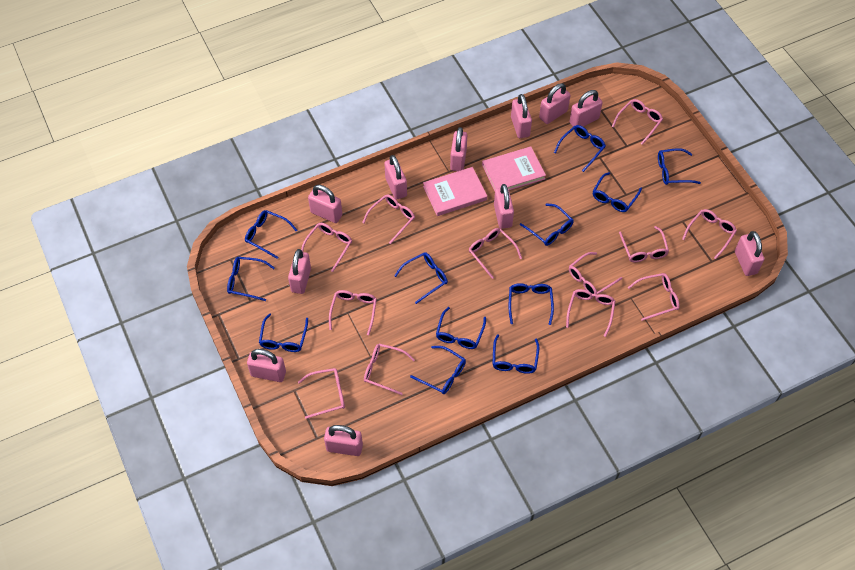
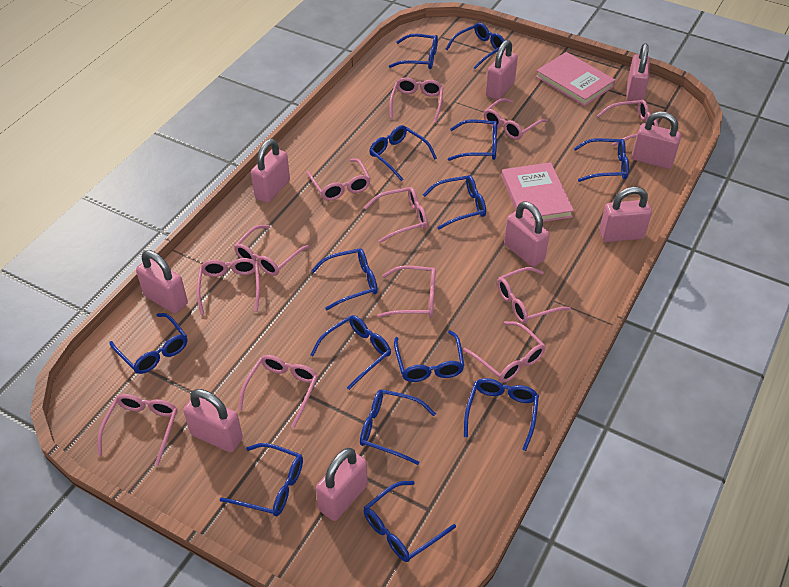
blue glasses: [227,257,275,301] [245,210,297,259] [259,313,308,352] [394,252,448,304] [410,346,466,394] [436,307,486,349] [493,334,539,374] [509,283,554,325] [520,203,574,246] [554,125,606,172] [593,172,642,212] [658,148,701,185] = 12 -> [109,313,187,374] [220,443,303,516] [310,315,391,390] [311,248,378,310] [360,389,436,465] [363,481,456,562] [369,125,437,181] [389,34,438,69] [394,330,465,382] [423,175,486,230] [446,23,505,69] [448,119,497,161] [464,378,539,451] [574,138,629,182] = 14
pink padlock: [247,349,286,382] [288,249,311,294] [308,185,342,223] [324,425,363,456] [384,155,407,199] [450,127,467,171] [494,184,514,229] [511,94,532,138] [539,83,571,124] [569,90,603,127] [735,231,764,276] = 11 -> [136,250,188,314] [183,389,243,452] [251,139,290,203] [316,448,368,521] [486,40,518,100] [504,201,550,267] [600,187,652,242] [626,43,650,101] [632,111,681,169] = 9

